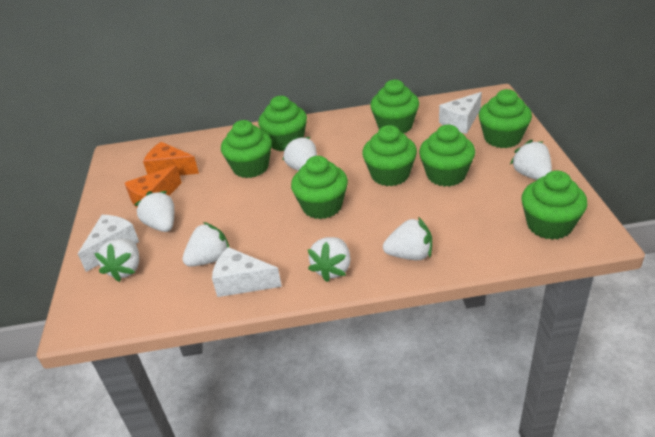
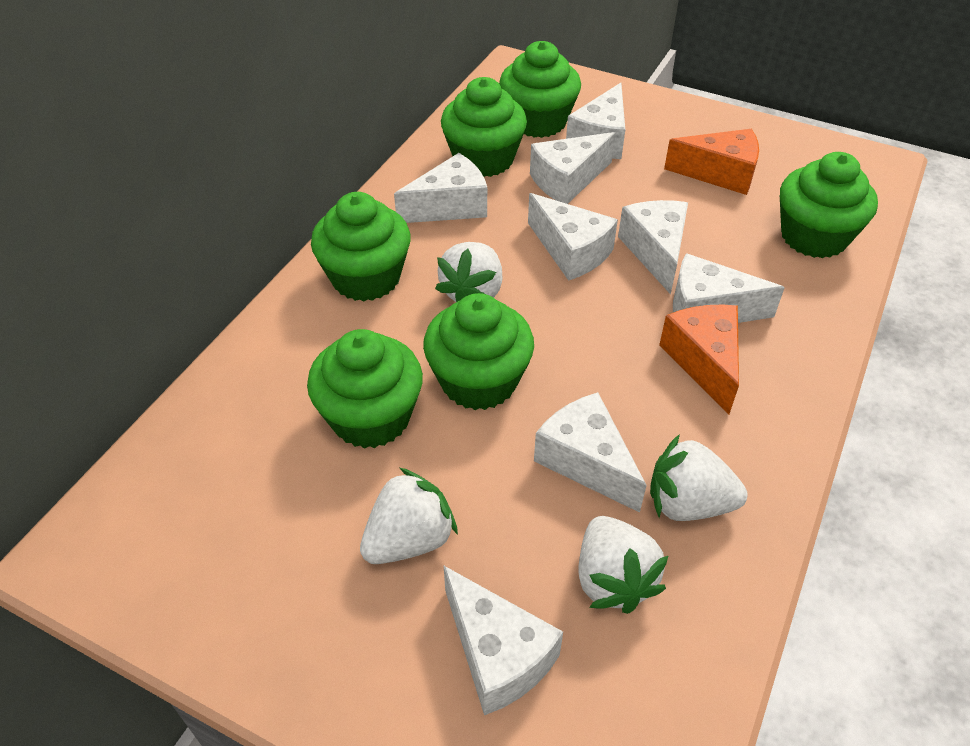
green cupcake: [221,120,272,178] [258,96,307,151] [291,156,348,219] [362,125,417,186] [370,79,419,133] [419,125,475,187] [479,89,532,148] [521,171,587,240] = 8 -> [307,329,423,449] [311,192,411,302] [423,293,534,410] [441,77,527,177] [499,41,581,138] [780,152,878,258] = 6
white cheese: [78,215,139,272] [212,247,282,297] [439,92,482,134] = 3 -> [394,153,487,223] [443,565,563,715] [528,193,618,281] [530,132,615,204] [534,392,647,513] [566,83,625,159] [618,200,688,294] [673,253,785,323] = 8
white strawberry: [94,239,139,282] [134,191,174,232] [182,222,230,267] [282,136,317,171] [308,237,351,282] [383,217,432,260] [510,140,552,180] = 7 -> [360,468,458,564] [435,242,503,302] [578,516,668,614] [650,434,748,521] = 4

